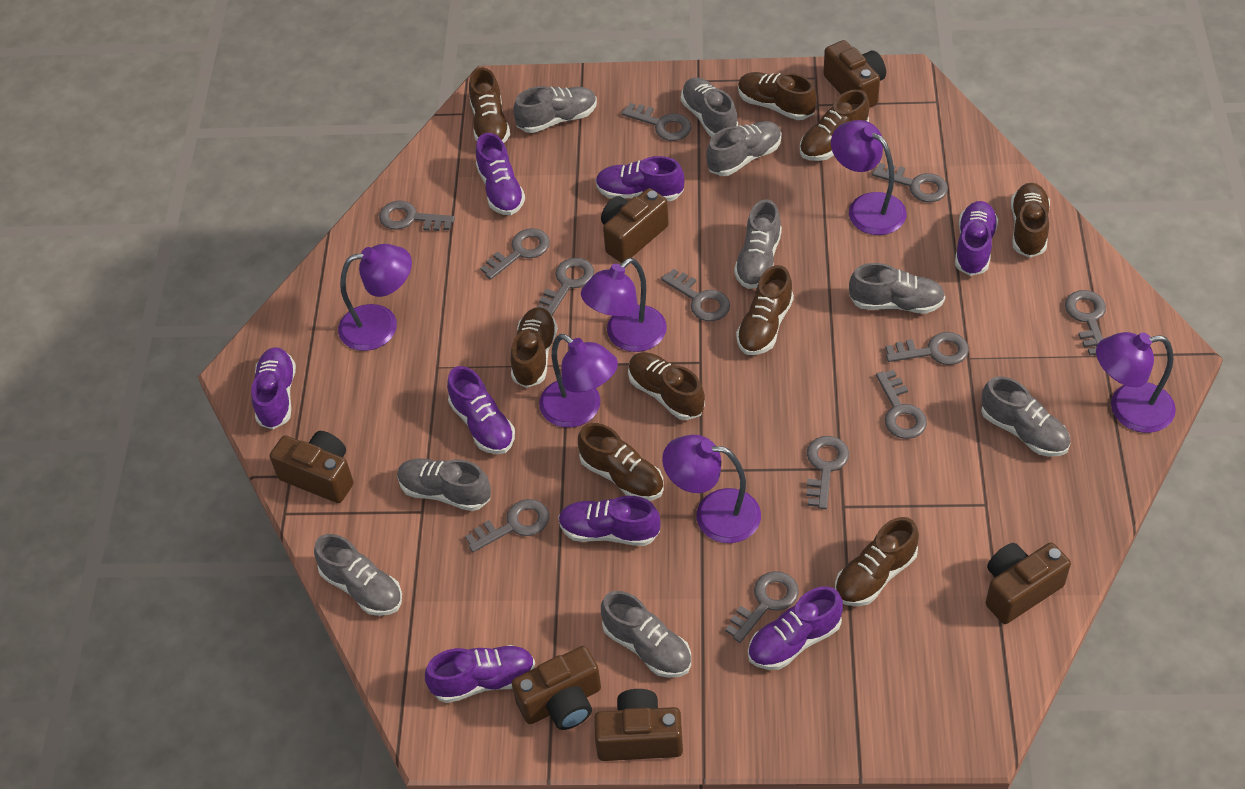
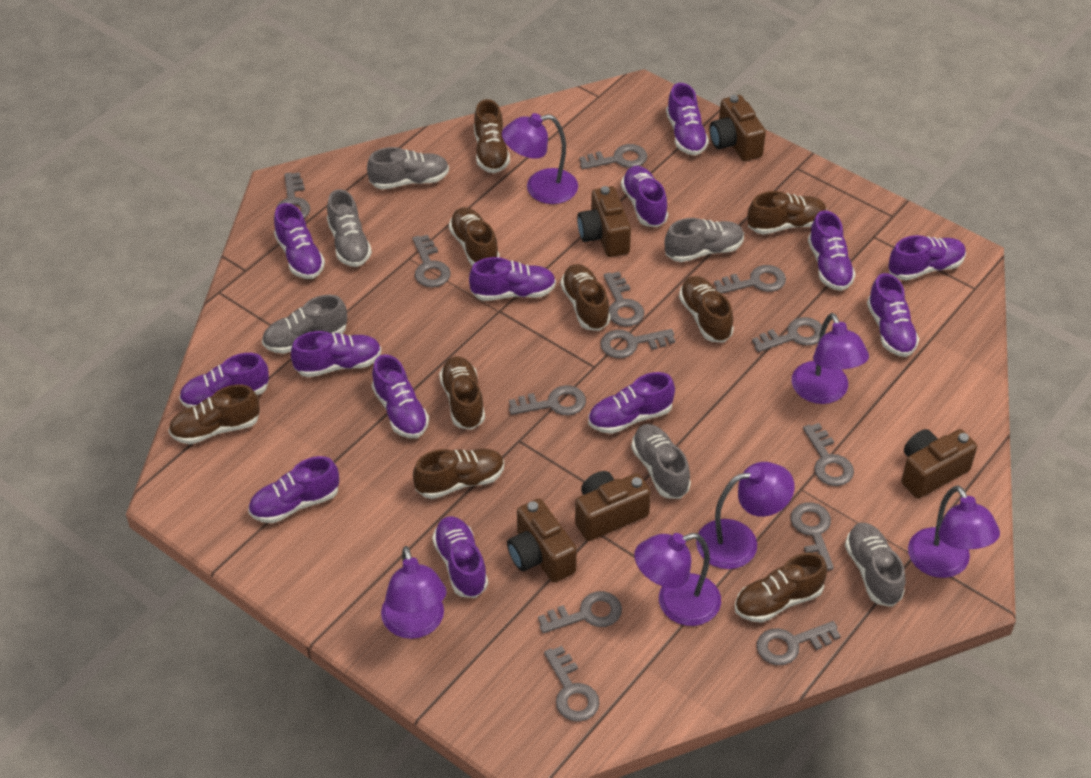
brown camera: [269,431,354,503] [512,646,601,730] [594,689,683,761] [601,188,669,263] [823,40,886,107] [986,542,1071,624] = 6 -> [507,498,577,583] [575,471,651,541] [577,186,631,257] [709,95,766,161] [901,429,977,498] = 5
grey key: [379,201,455,231] [465,499,549,552] [480,228,550,280] [538,258,594,315] [621,103,691,141] [661,269,730,321] [725,571,799,643] [807,436,849,509] [872,163,948,202] [876,370,927,439] [886,332,969,365] [1065,290,1106,356] = 12 -> [276,172,310,219] [413,235,451,287] [509,385,586,416] [538,591,622,633] [544,646,600,722] [579,144,647,169] [600,329,675,358] [604,272,644,327] [714,265,786,294] [752,317,822,352] [757,621,841,665] [791,502,834,571] [803,423,854,486] = 13
grey shoe: [314,534,402,616] [397,458,491,511] [513,86,597,133] [601,591,691,678] [681,77,738,138] [707,121,782,176] [734,199,782,289] [849,263,945,314] [981,376,1070,457] = 9 -> [262,295,347,354] [327,189,372,267] [367,147,449,189] [631,424,691,499] [665,218,744,262] [845,523,906,607] = 6
purple shoe: [251,347,296,429] [425,645,535,703] [447,366,515,454] [476,133,525,215] [558,496,661,546] [596,156,685,201] [748,586,843,670] [955,201,998,276] = 8 -> [179,353,269,408] [248,456,339,523] [274,203,325,279] [291,331,382,377] [372,354,429,438] [432,516,488,598] [469,257,556,301] [588,372,675,434] [621,166,668,227] [666,83,709,155] [808,210,856,291] [867,273,919,357] [888,235,966,280] = 13

